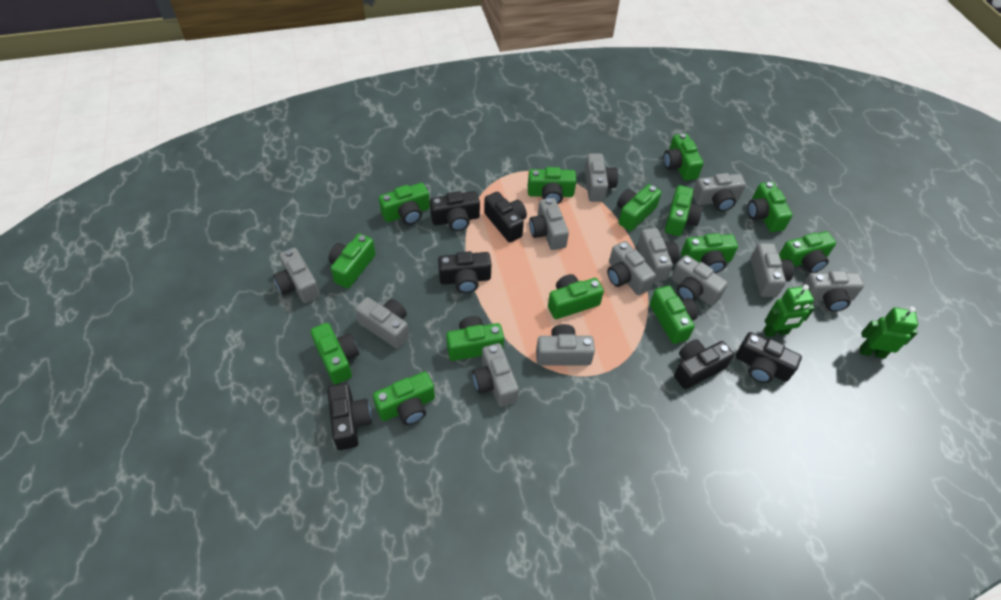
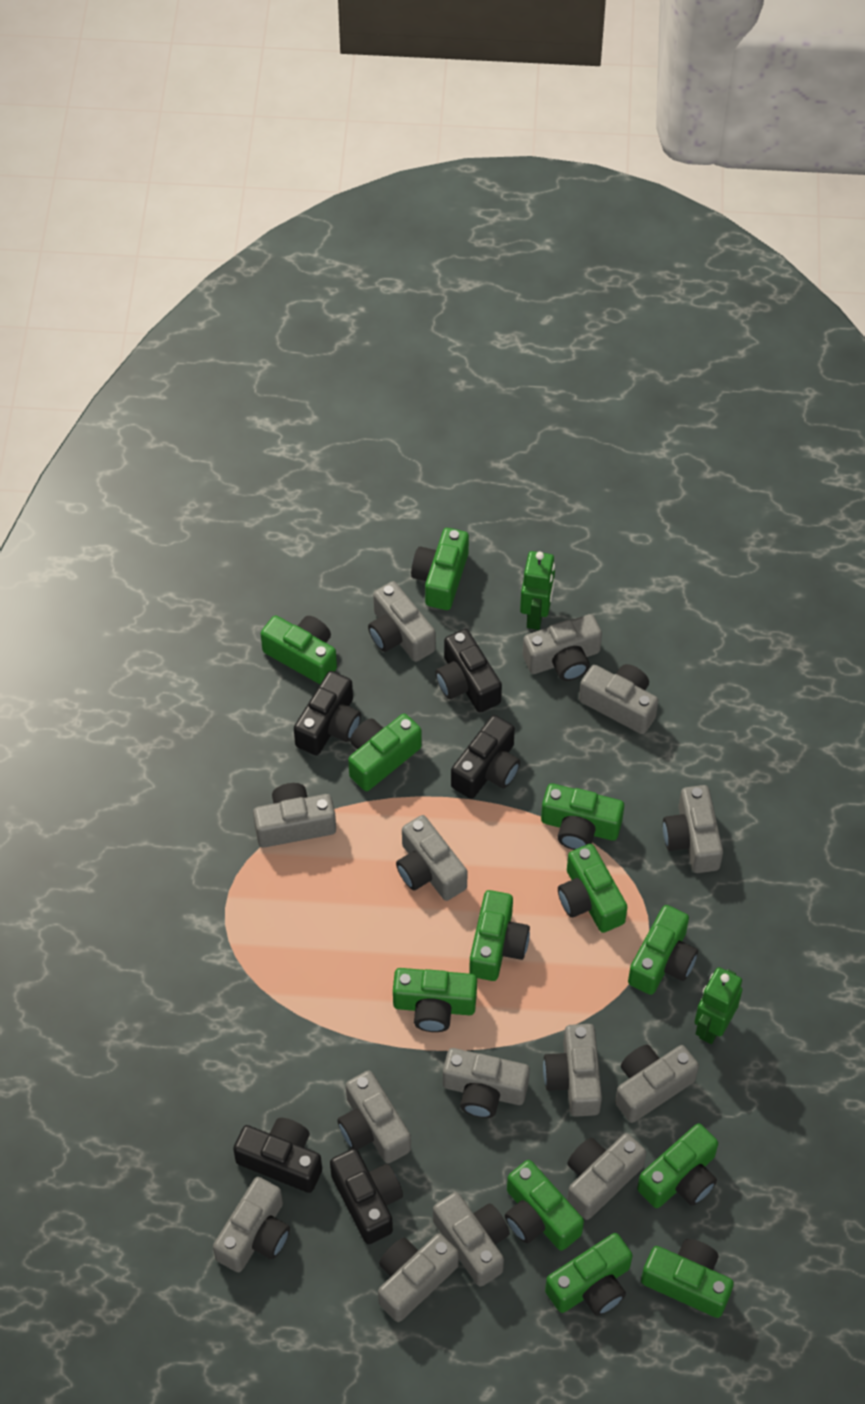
black camera: [327,383,372,450] [430,191,480,231] [438,251,491,293] [484,192,527,242] [674,339,734,389] [736,332,802,383] = 6 -> [233,1118,322,1193] [294,671,361,755] [330,1149,403,1244] [436,629,502,712] [451,715,520,799] = 5
green camera: [311,323,359,384] [329,234,376,288] [373,372,435,425] [379,183,430,225] [446,316,504,361] [528,167,576,204] [548,274,604,319] [617,184,661,231] [650,286,698,344] [663,133,704,181] [665,185,703,236] [681,233,738,273] [747,182,793,232] [779,231,836,273] = 14 -> [261,616,337,684] [348,714,422,791] [393,968,477,1032] [411,528,469,610] [469,890,530,981] [505,1160,584,1251] [541,783,624,850] [545,1233,632,1316] [558,844,627,933] [628,905,698,995] [637,1123,718,1208] [641,1239,734,1318] = 12
grey camera: [273,248,320,303] [355,297,409,349] [472,343,519,407] [529,198,569,250] [536,324,595,366] [585,154,618,202] [607,241,656,295] [637,228,680,282] [671,255,728,306] [693,173,746,211] [750,243,794,297] [801,271,864,312] = 12 -> [213,1177,290,1272] [253,783,336,848] [337,1070,411,1163] [368,581,436,662] [378,1233,459,1322] [396,815,468,901] [433,1192,510,1287] [443,1048,530,1118] [523,614,602,681] [543,1024,602,1117] [567,1133,647,1220] [579,664,658,734] [615,1045,699,1123] [663,785,723,873] = 14

